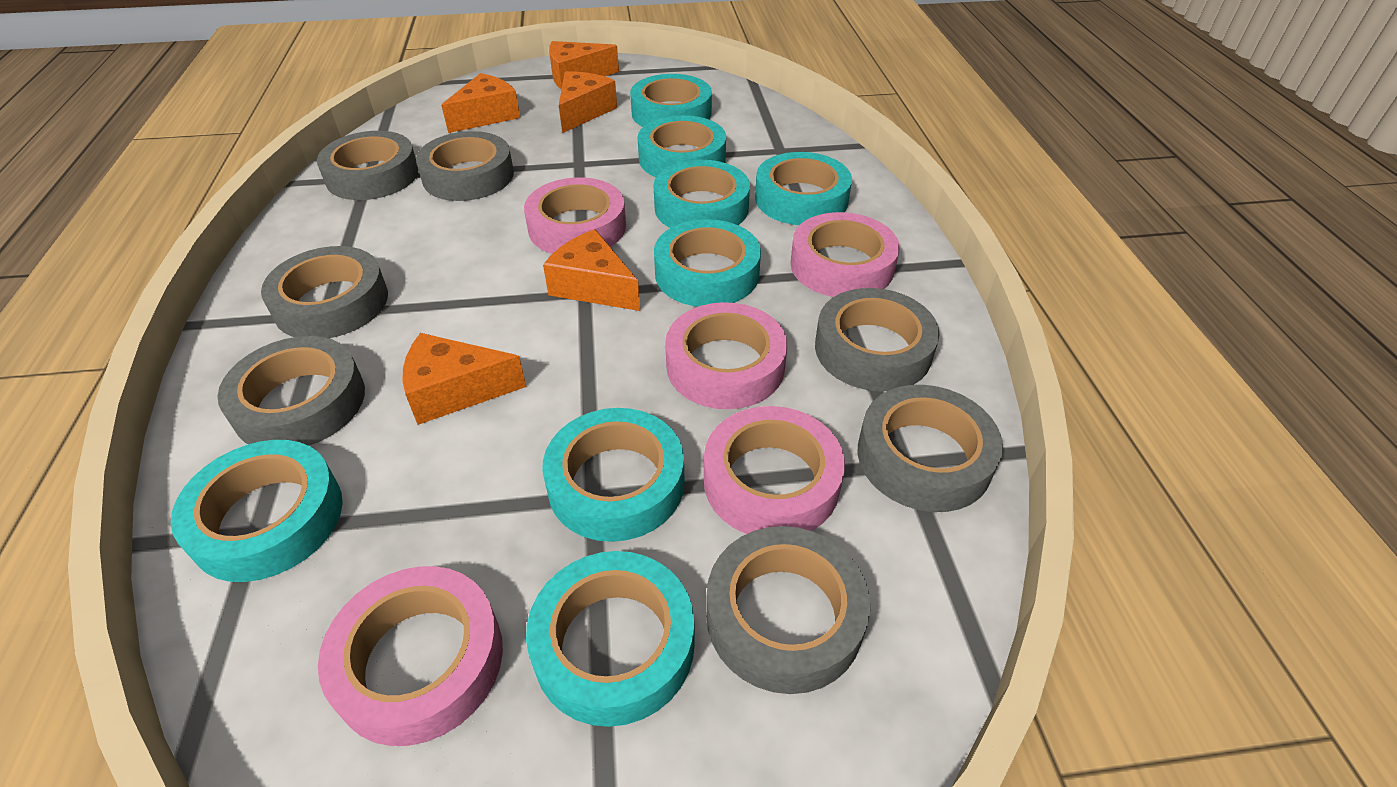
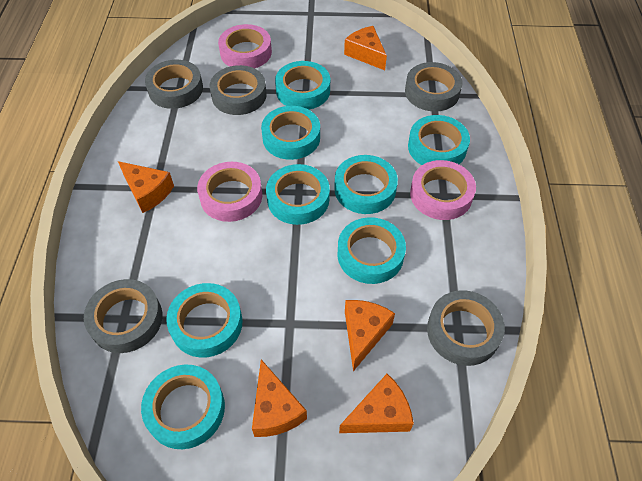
grey tape: [217,336,365,446] [261,246,388,338] [317,131,419,200] [416,131,514,201] [706,526,870,694] [815,288,940,391] [857,385,1003,512] = 7 -> [84,279,162,353] [145,60,203,109] [209,65,267,115] [405,62,463,112] [427,290,505,366] = 5
pink tape: [318,566,503,746] [524,178,626,254] [665,302,787,409] [704,406,845,534] [790,212,900,297] = 5 -> [197,162,262,222] [218,24,272,69] [410,160,476,220] = 3

